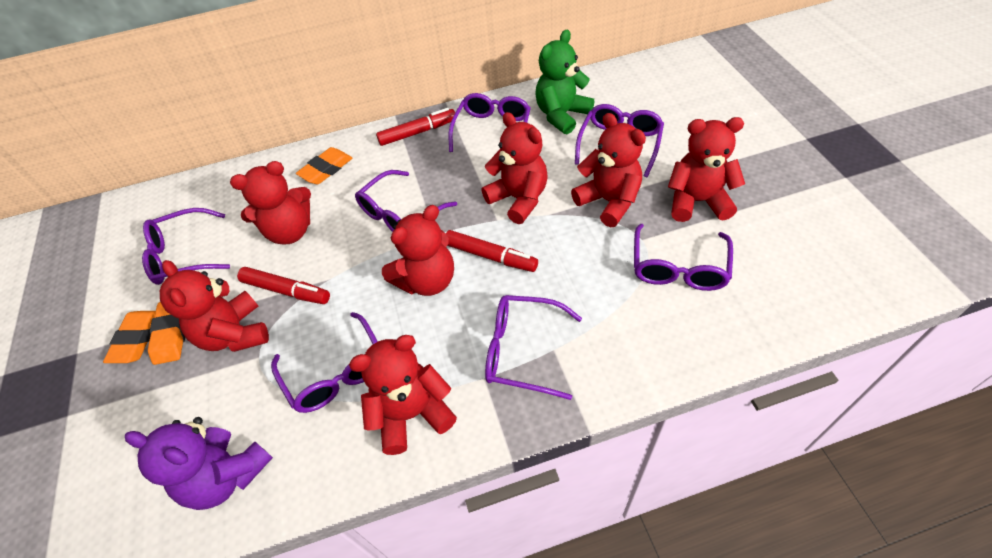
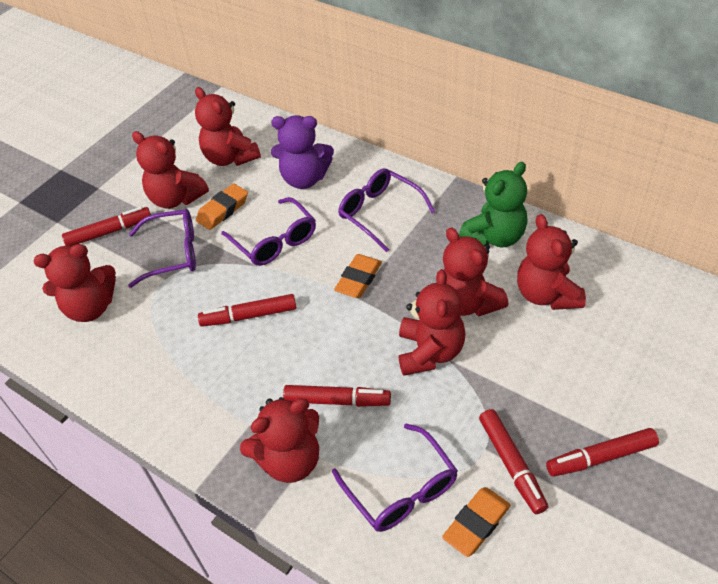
purple glasses: [142,208,230,285] [271,312,378,413] [355,170,457,232] [449,93,531,152] [485,295,582,400] [575,104,664,177] [634,224,733,291] = 7 -> [128,209,196,288] [221,197,316,266] [332,424,458,532] [338,168,435,252] = 4
red marker: [237,267,330,304] [376,108,455,146] [446,230,538,272] = 3 -> [62,207,151,246] [198,294,296,327] [283,385,391,407] [479,409,548,514] [546,428,659,477] = 5

